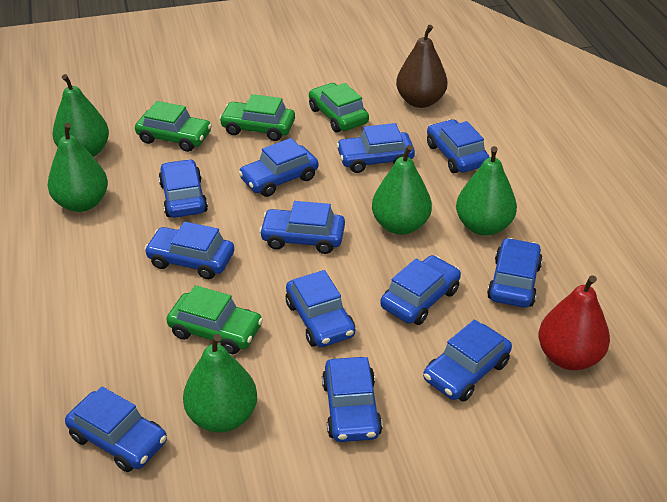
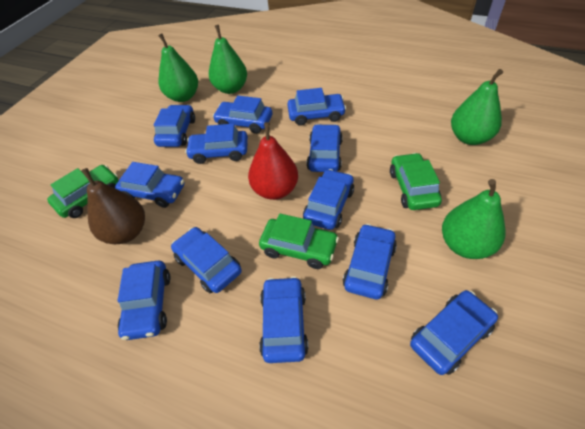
green car: [135,101,212,152] [166,285,263,354] [219,94,295,141] [309,83,369,133] = 4 -> [47,165,119,218] [259,214,339,269] [390,153,442,210] = 3
green pear: [48,123,108,212] [52,74,109,157] [183,334,257,433] [372,145,432,235] [456,146,517,236] = 5 -> [158,33,198,102] [209,25,247,94] [442,179,505,259] [451,69,503,145] = 4

